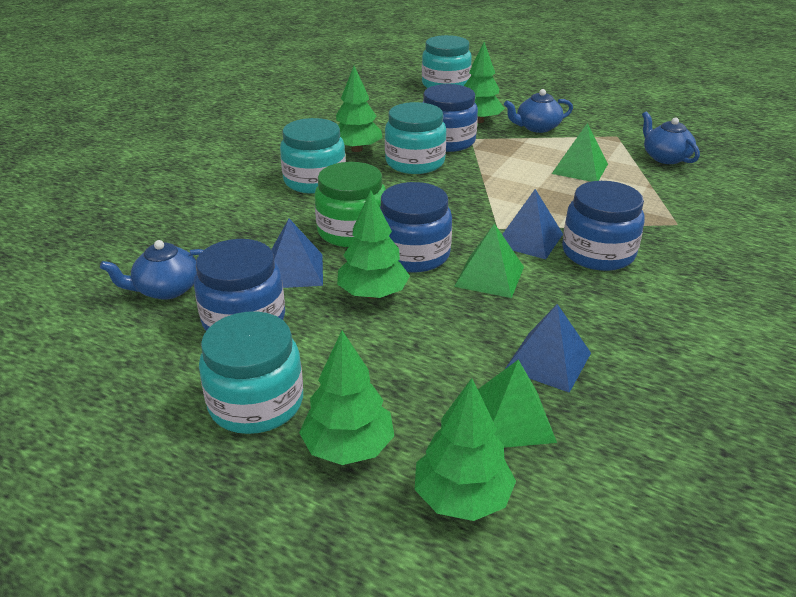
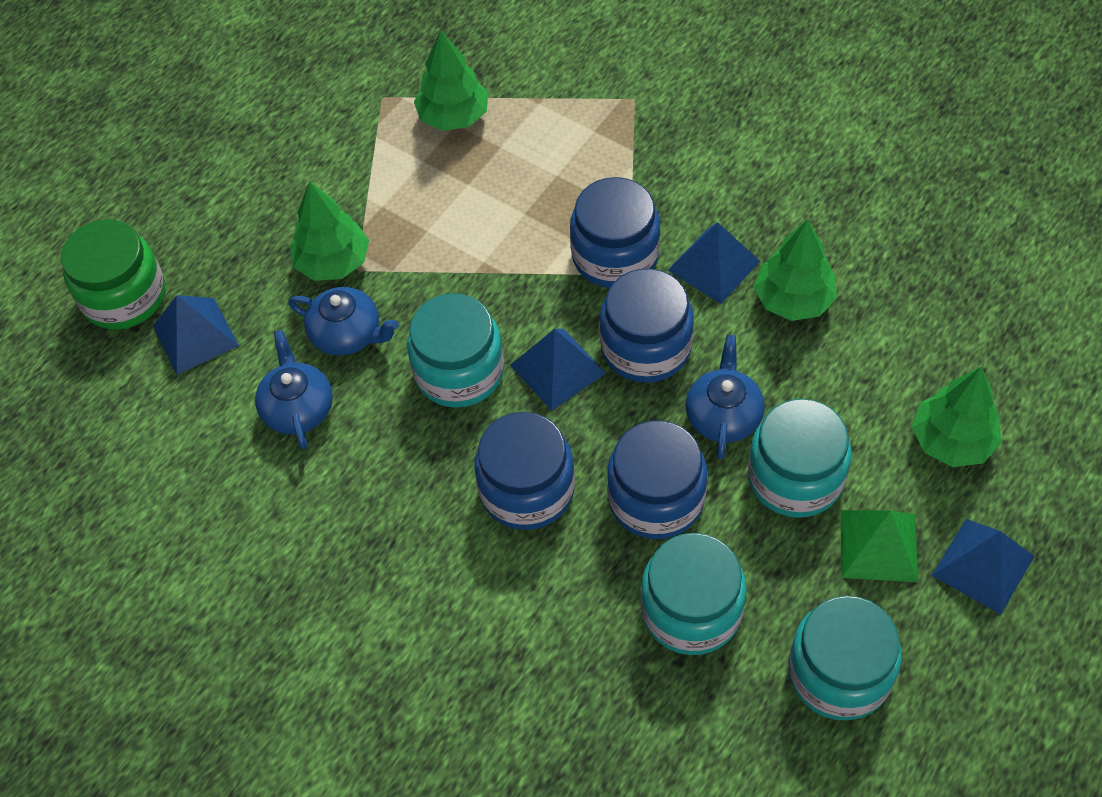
blue pyramid: [271,218,323,288] [502,189,563,259] [504,304,591,393] = 3 -> [153,295,239,375] [510,329,606,411] [668,222,760,304] [932,519,1035,615] = 4
green pyramid: [454,223,524,298] [478,360,557,448] [552,123,608,182] = 3 -> [841,510,918,582] = 1
green tree: [299,331,394,465] [336,66,382,152] [337,190,410,299] [415,378,516,521] [464,42,505,123] = 5 -> [290,181,369,281] [414,30,488,131] [754,219,837,321] [912,367,1002,467] = 4

